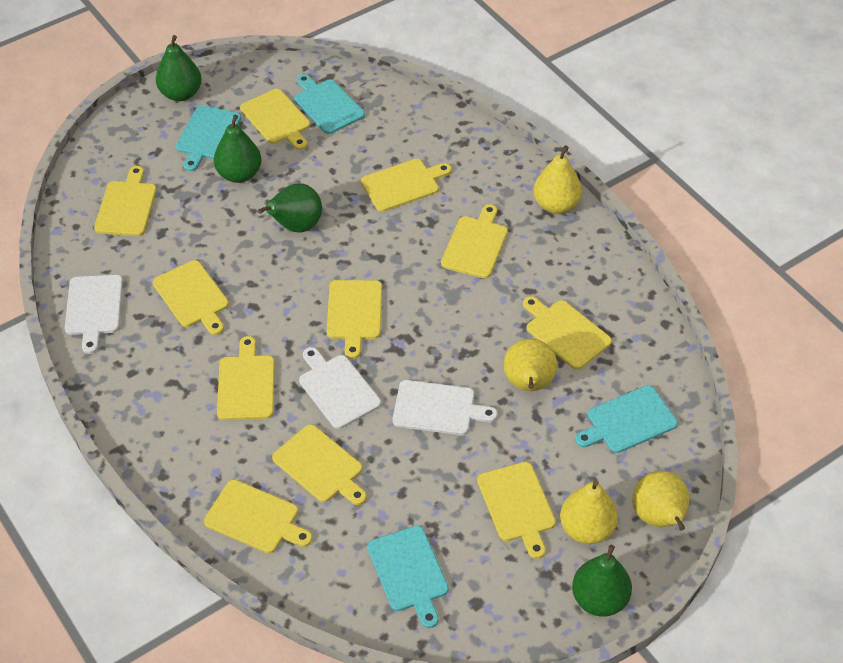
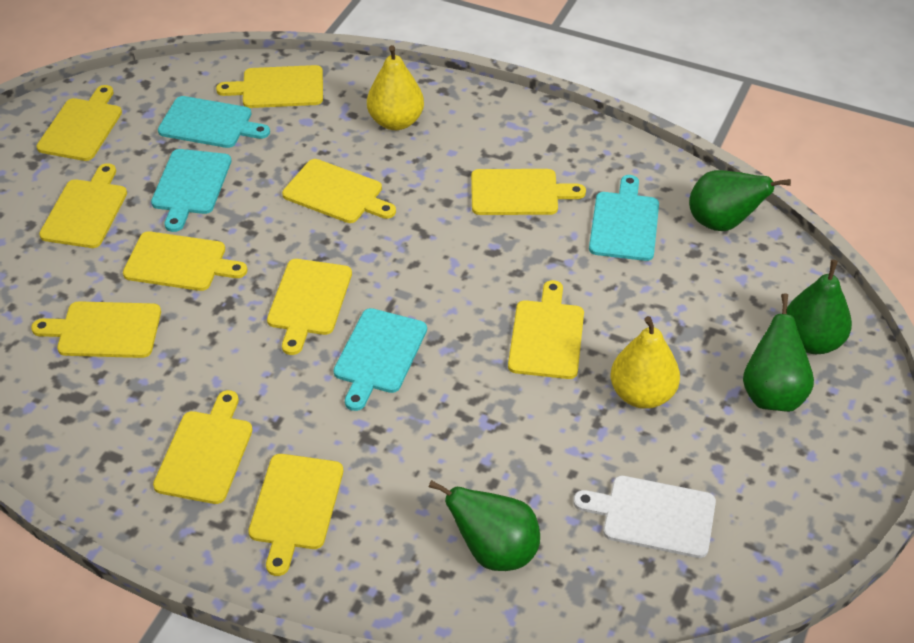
white cutting board: [65,275,123,354] [299,347,381,429] [393,380,497,435] = 3 -> [573,476,716,558] = 1
yellow pear: [504,338,557,391] [533,145,582,214] [560,480,618,544] [632,471,689,530] = 4 -> [367,45,424,130] [611,316,680,409] = 2

